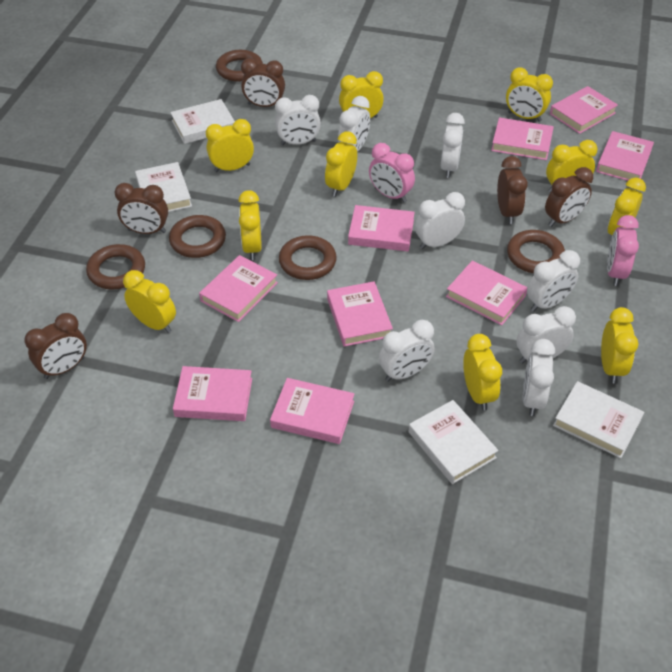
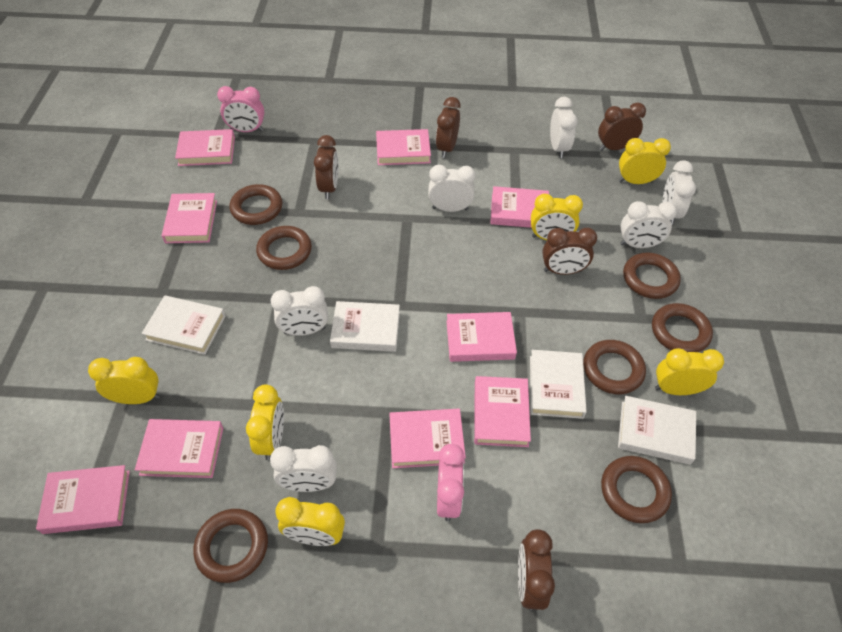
brown ring: [86,244,145,290] [169,215,226,258] [216,50,263,82] [279,235,337,280] [507,230,565,273] = 5 -> [193,509,268,583] [229,184,282,225] [256,226,312,270] [583,340,646,394] [601,456,672,523] [623,253,681,299] [652,303,713,352] = 7
white clock: [275,95,321,145] [338,96,370,152] [379,320,435,382] [415,192,465,249] [441,113,465,178] [517,306,576,364] [523,339,555,416] [527,250,580,312] = 8 -> [270,445,337,492] [271,286,328,336] [428,165,476,212] [550,97,578,158] [620,201,677,248] [663,161,696,225] = 6
yellow clock: [123,270,176,333] [206,119,254,172] [239,190,262,260] [325,131,357,197] [339,71,384,118] [463,334,502,411] [506,68,553,122] [546,140,597,193] [601,307,638,384] [608,177,646,235] = 10 -> [88,357,160,404] [246,384,284,460] [275,497,345,546] [531,194,583,240] [619,138,671,184] [655,348,724,395] = 6

